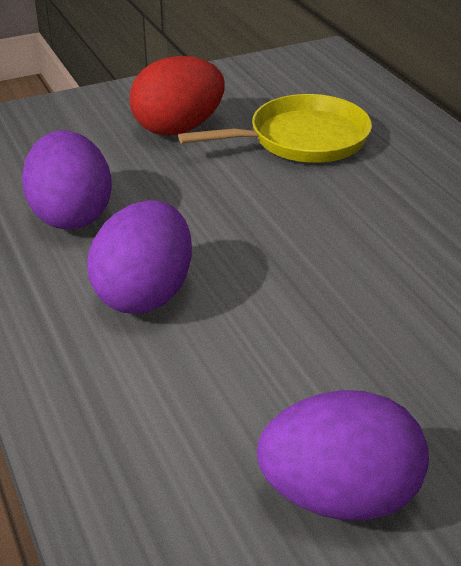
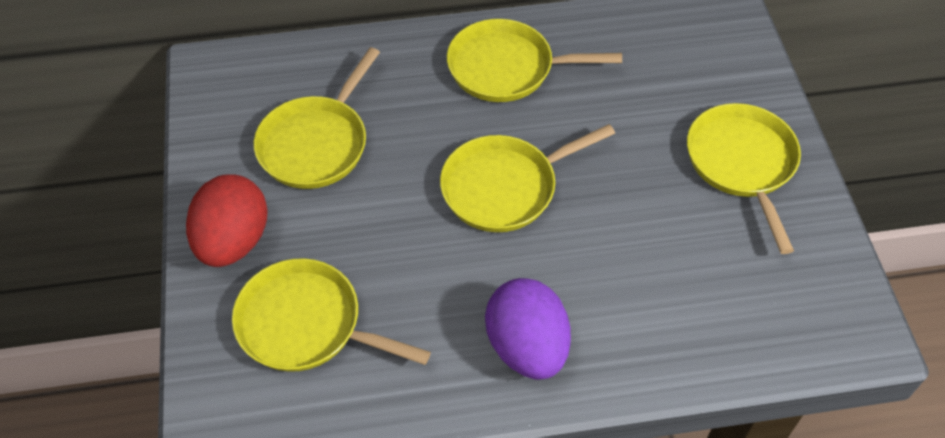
purple egg: [22,130,112,230] [87,200,192,314] [257,390,429,521] = 3 -> [485,278,571,380] = 1
yellow pan: [178,94,372,163] = 1 -> [232,258,431,372] [254,47,380,189] [440,124,615,232] [447,19,622,102] [687,103,801,254] = 5

